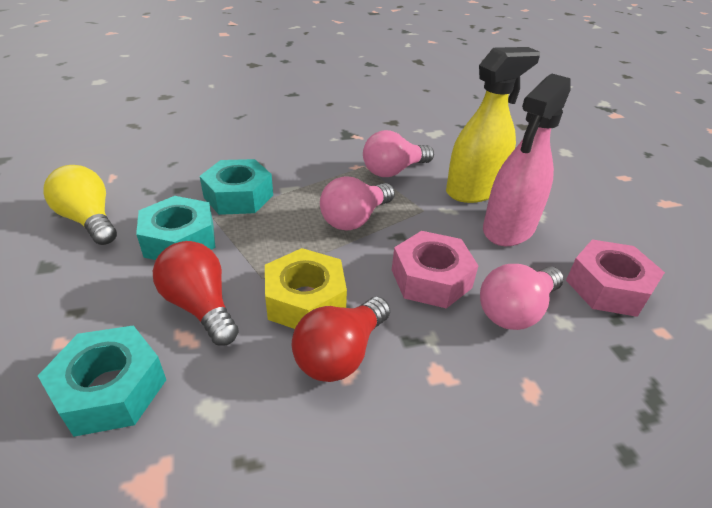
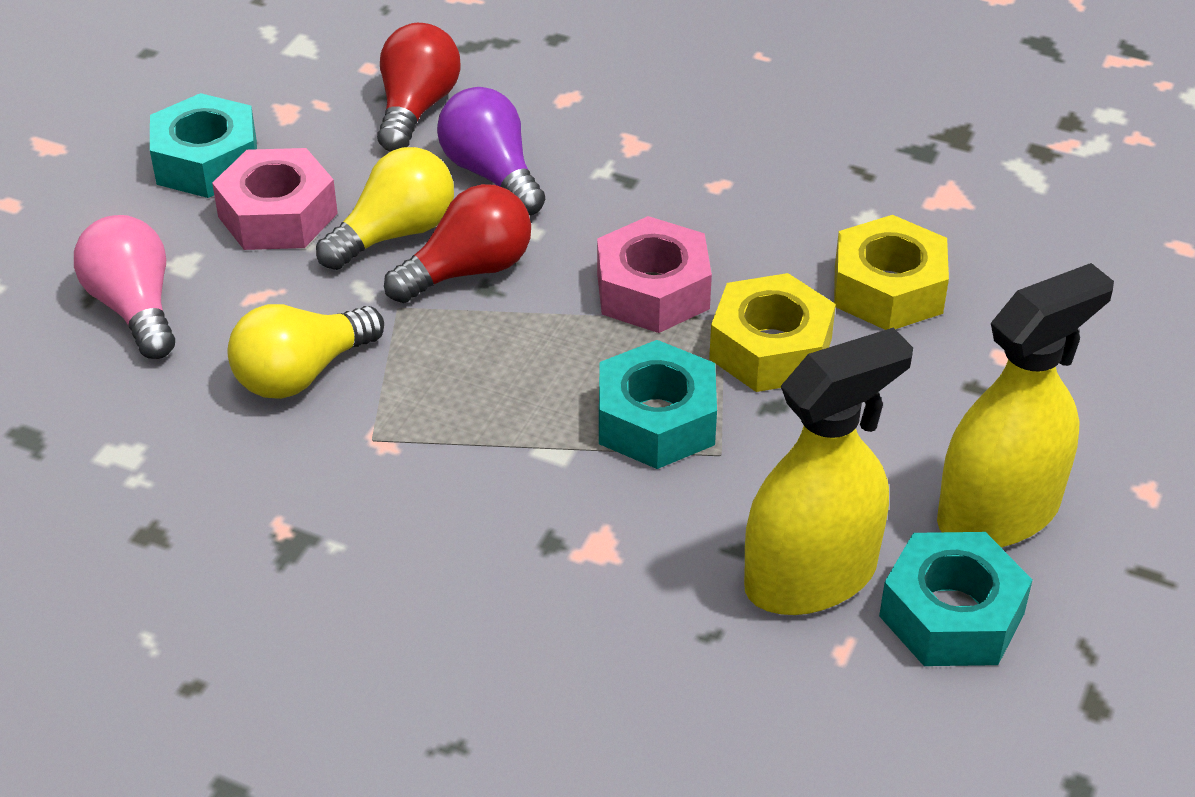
pink light bulb: [320,176,395,231] [363,130,434,177] [480,264,564,330] = 3 -> [74,215,175,359] = 1
pink spray bottle: [483,74,571,246] = 1 -> none = 0
purple light bulb: none = 0 -> [437,87,545,215] = 1
yellow light bulb: [43,165,117,245] = 1 -> [228,304,384,399] [316,147,454,270] = 2
yellow nut: [265,248,347,329] = 1 -> [709,273,836,392] [834,215,949,330] = 2
yellow spray bottle: [446,47,540,203] = 1 -> [744,328,913,615] [937,263,1114,547] = 2

